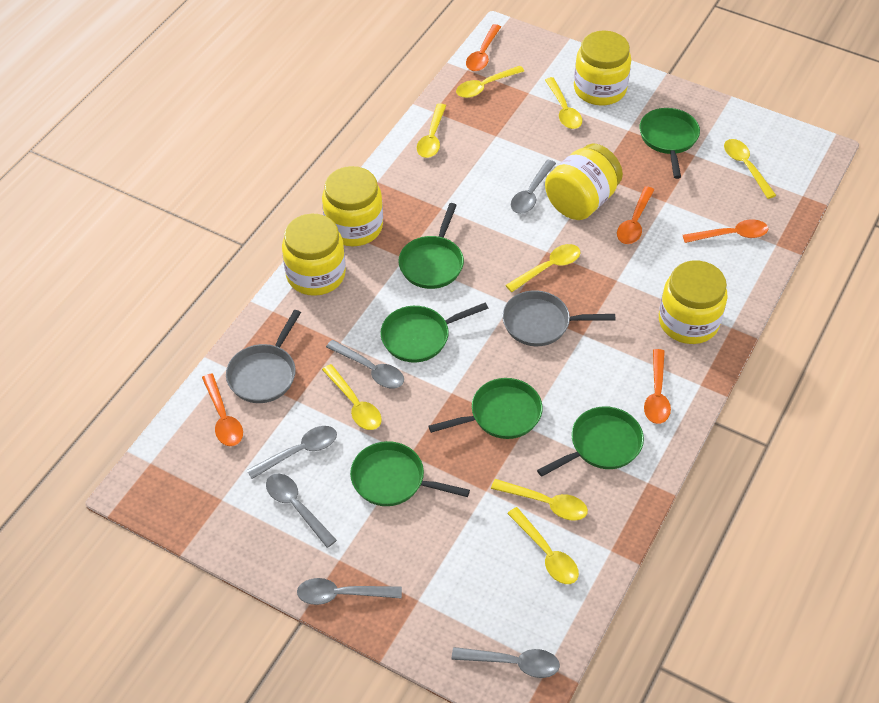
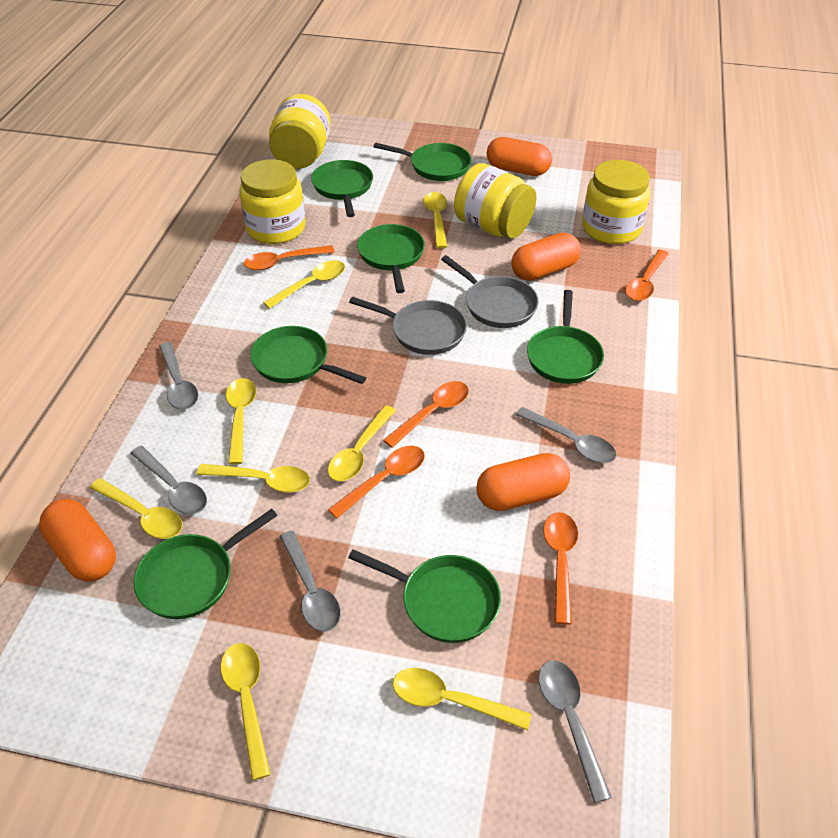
green pan: [350,441,470,506] [380,302,488,362] [398,203,464,289] [428,378,543,439] [537,406,644,477] [639,108,700,179] = 6 -> [133,509,278,619] [250,326,366,384] [311,160,373,217] [348,549,501,643] [357,224,425,293] [374,143,472,181] [527,290,604,384] = 7
grey spoon: [247,426,337,479] [266,474,337,548] [297,578,402,605] [326,340,404,388] [452,647,560,678] [511,160,556,214] = 6 -> [130,446,207,514] [159,342,198,410] [279,531,341,632] [515,407,616,463] [539,661,612,803] = 5
orange capsule: none = 0 -> [39,499,116,582] [476,453,570,511] [487,137,552,176] [511,232,581,281] = 4
yellow jar: [282,214,346,296] [322,166,383,246] [545,143,623,220] [574,31,631,105] [659,260,728,344] = 5 -> [239,159,306,244] [269,94,331,169] [454,163,537,239] [582,160,650,244] = 4

